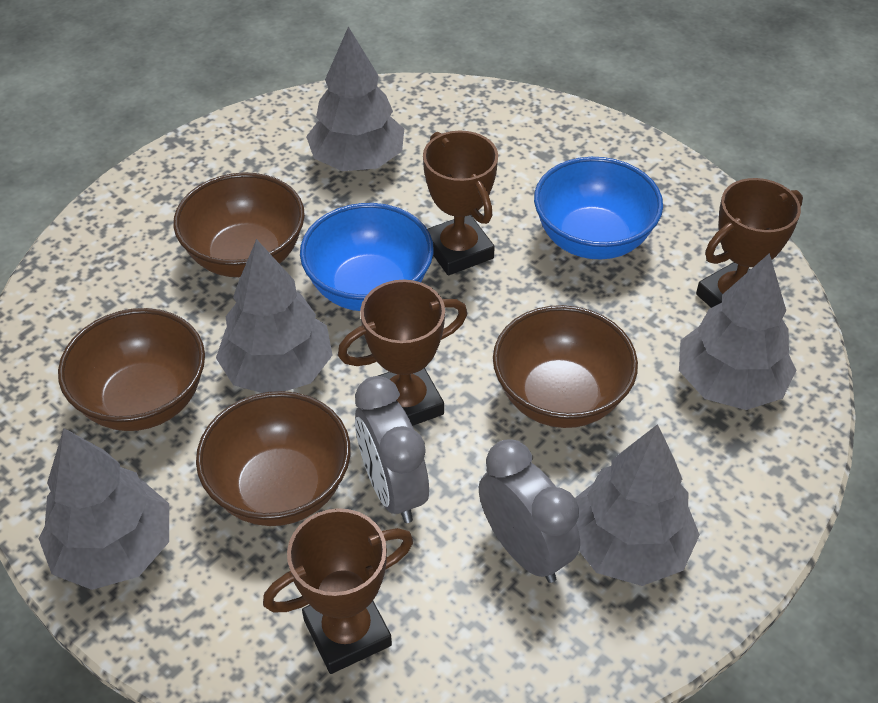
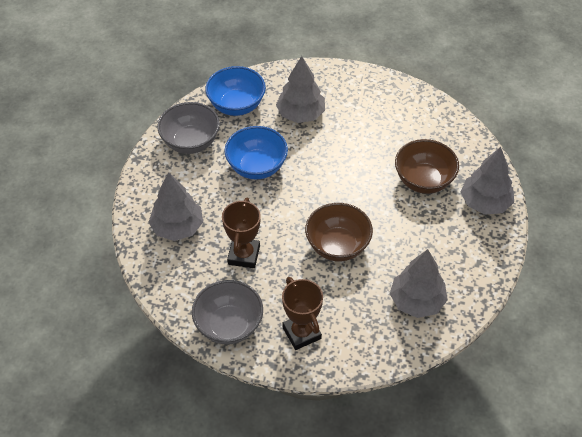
brown bowl: [58,308,205,431] [173,172,305,277] [196,391,351,526] [493,305,638,428] = 4 -> [305,203,373,261] [395,139,459,194] = 2
brown trophy: [263,508,413,674] [338,280,467,426] [423,131,498,275] [696,178,803,308] = 4 -> [222,198,261,268] [282,277,323,350] = 2
grey bowl: none = 0 -> [157,102,220,154] [192,280,263,344] = 2
grey clock: [355,376,429,523] [479,440,580,583] = 2 -> none = 0
grey tree: [39,428,169,590] [216,239,333,393] [306,26,404,171] [575,424,700,586] [679,253,796,410] = 5 -> [149,172,203,241] [276,56,325,123] [390,249,448,318] [461,147,514,215] = 4

